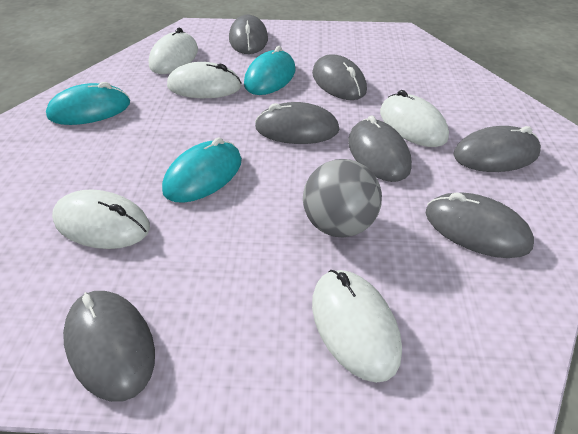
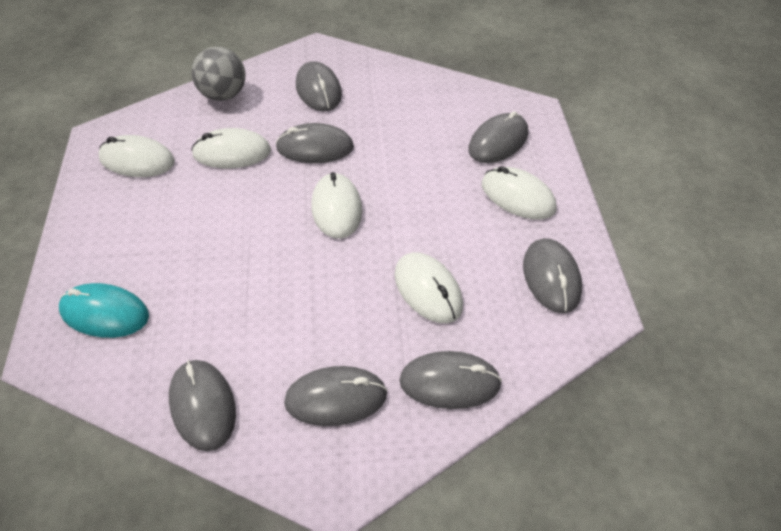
turquoise mouse: [46,82,130,125] [162,137,242,203] [244,46,295,95] = 3 -> [59,283,149,338] = 1

